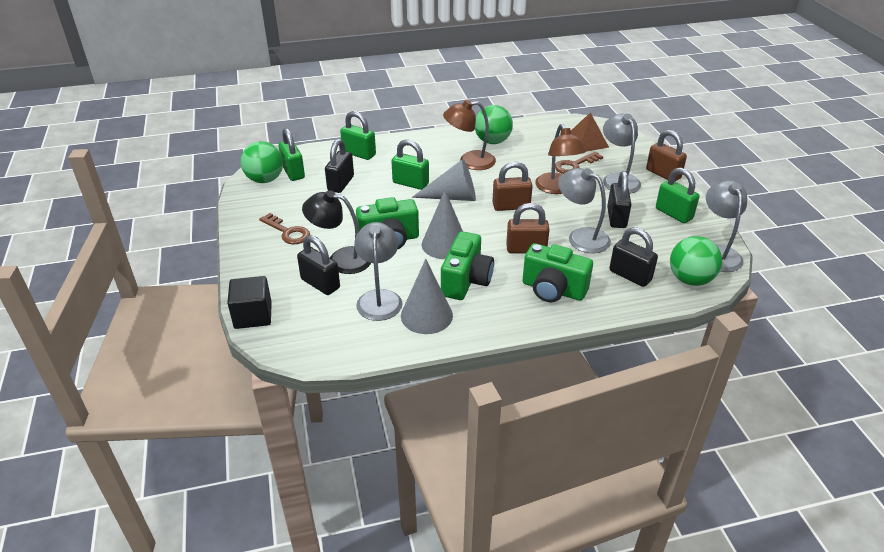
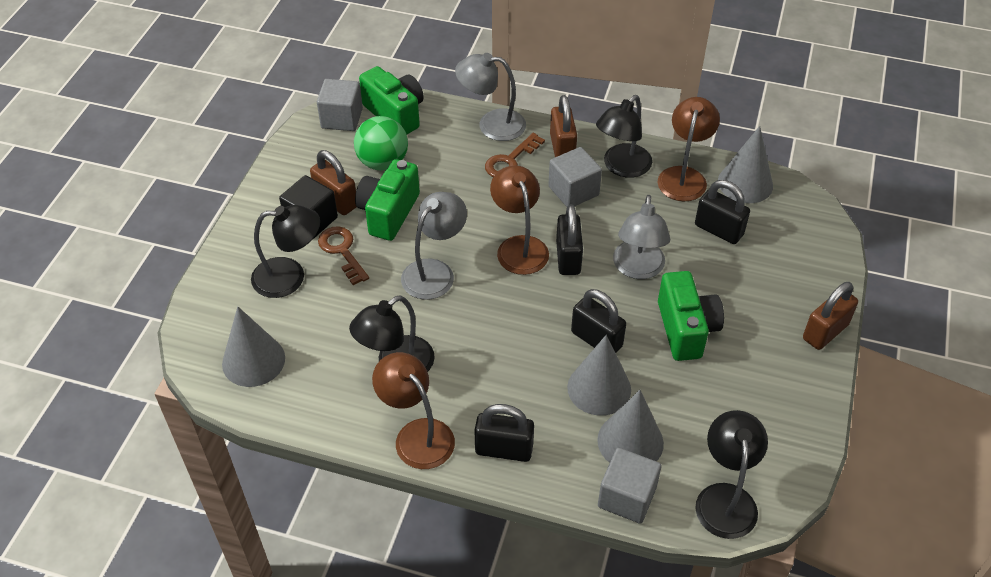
black lamp: [302,190,371,274] = 1 -> [251,205,320,298] [349,295,435,372] [596,95,652,178] [695,410,768,539] = 4
brown lamp: [443,100,496,170] [535,124,586,194] = 2 -> [372,352,455,469] [490,166,549,275] [657,97,720,201] = 3
brown pyramid: [571,112,609,152] = 1 -> none = 0
green ball: [240,141,283,183] [475,105,513,144] [670,236,722,286] = 3 -> [354,116,408,170] = 1
green padlock: [278,128,305,181] [340,111,376,160] [391,139,429,190] [656,168,699,223] = 4 -> none = 0
grey cone: [401,259,453,334] [412,159,476,201] [422,190,463,259] = 3 -> [222,307,285,387] [567,335,631,416] [597,390,664,463] [718,126,773,203] = 4
grey cube: none = 0 -> [317,79,363,131] [548,147,602,207] [598,448,662,524] = 3
grey lamp: [354,222,403,321] [558,168,611,253] [603,114,641,194] [706,180,747,272] = 4 -> [401,192,467,300] [455,53,526,141] [613,195,670,279] = 3

